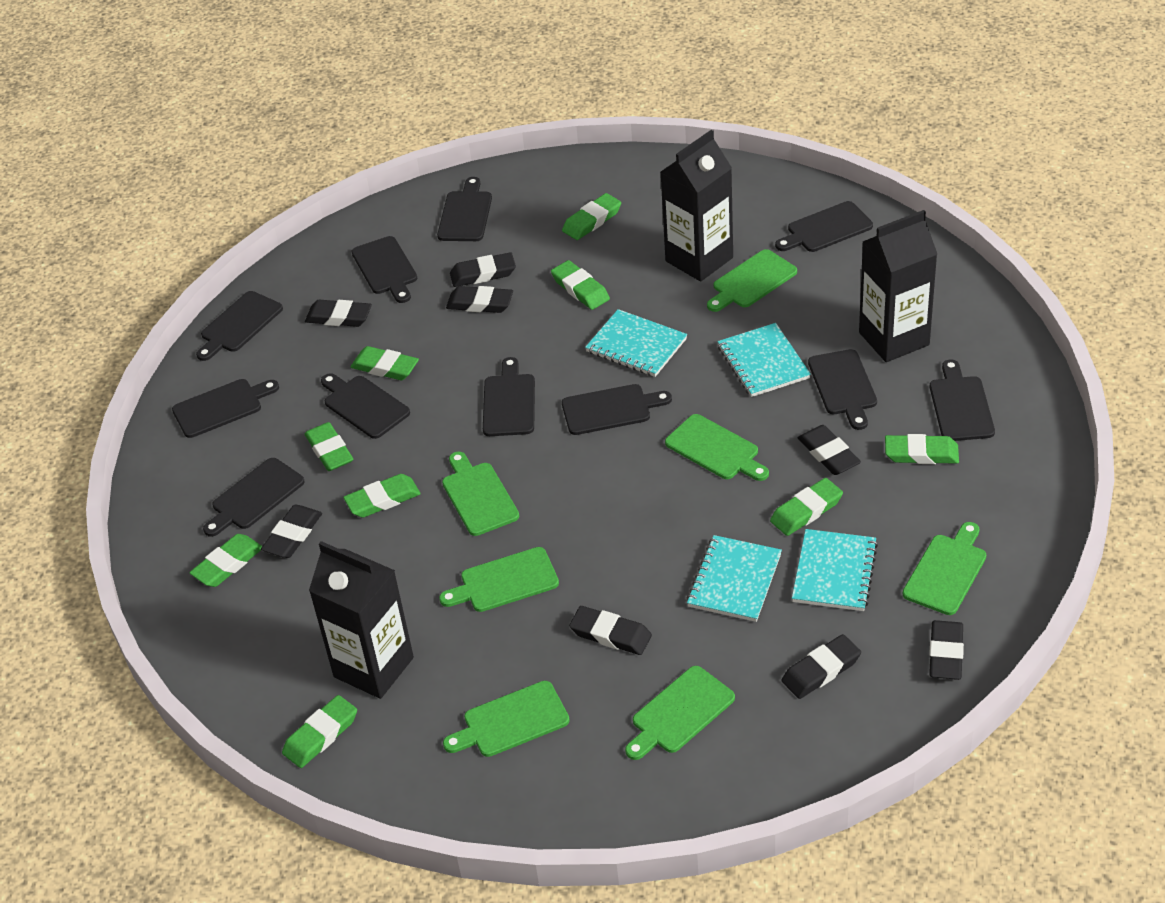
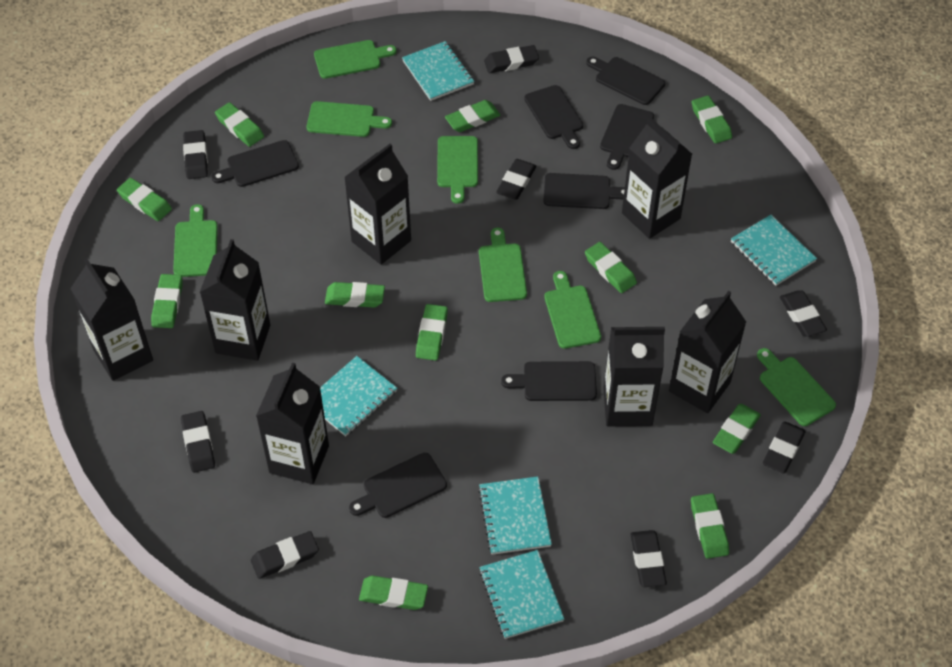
black carton: [309,541,414,699] [661,130,733,282] [859,210,937,362] = 3 -> [70,258,153,381] [200,239,270,361] [256,362,329,484] [344,144,411,265] [603,327,665,426] [622,117,692,239] [669,291,746,413] = 7
black cutting board: [172,379,279,438] [196,291,283,361] [203,458,305,537] [321,373,410,439] [351,236,417,303] [437,177,492,241] [483,357,535,436] [562,384,672,435] [775,201,873,252] [808,349,877,430] [930,359,995,441] = 11 -> [211,140,299,187] [349,453,447,518] [501,361,597,401] [524,85,583,149] [543,173,625,209] [586,57,665,105] [600,104,654,170] = 7
green eraser: [189,534,262,587] [282,695,357,768] [305,422,353,471] [343,474,421,518] [351,346,419,380] [551,260,610,310] [562,193,621,240] [770,478,843,536] [885,434,959,464] = 9 -> [117,178,172,221] [151,274,183,328] [215,102,264,147] [325,282,385,308] [359,576,428,610] [416,304,448,361] [445,100,500,132] [585,242,637,293] [691,493,729,559] [692,95,732,144] [713,404,761,454] = 11
turquoise notebook: [585,309,687,377] [687,535,782,622] [718,323,811,397] [792,529,878,611] = 4 -> [320,356,397,436] [402,41,474,101] [478,476,552,555] [479,550,564,639] [731,215,817,286] = 5

